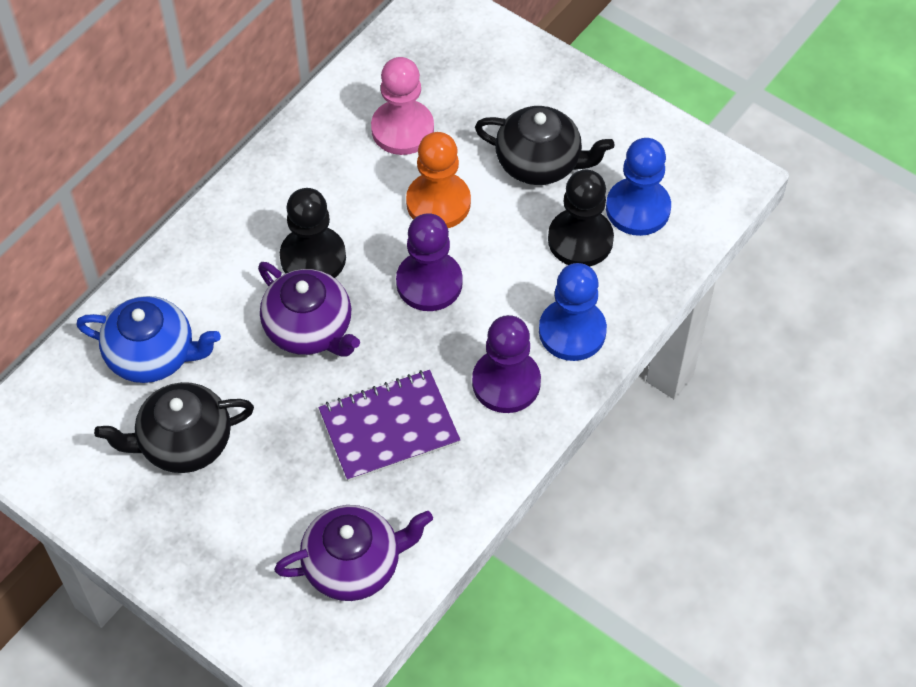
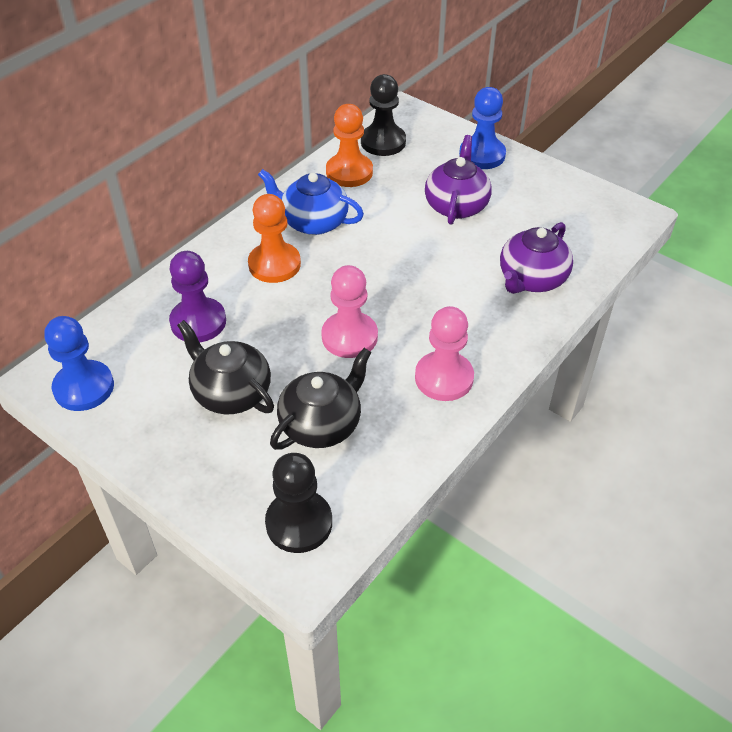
orange pawn: [406,132,471,228] = 1 -> [248,194,301,283] [326,104,373,187] = 2
pink pawn: [371,57,434,155] = 1 -> [321,265,378,358] [415,306,474,401] = 2
purple notebook: [319,370,460,482] = 1 -> none = 0
purple pawn: [396,213,463,311] [472,315,541,413] = 2 -> [169,251,226,342] = 1

